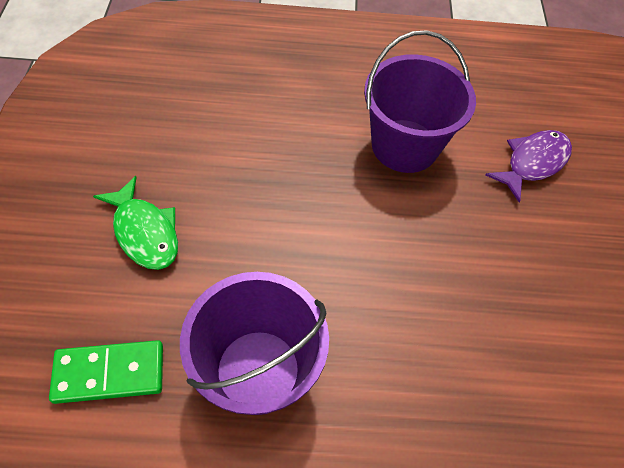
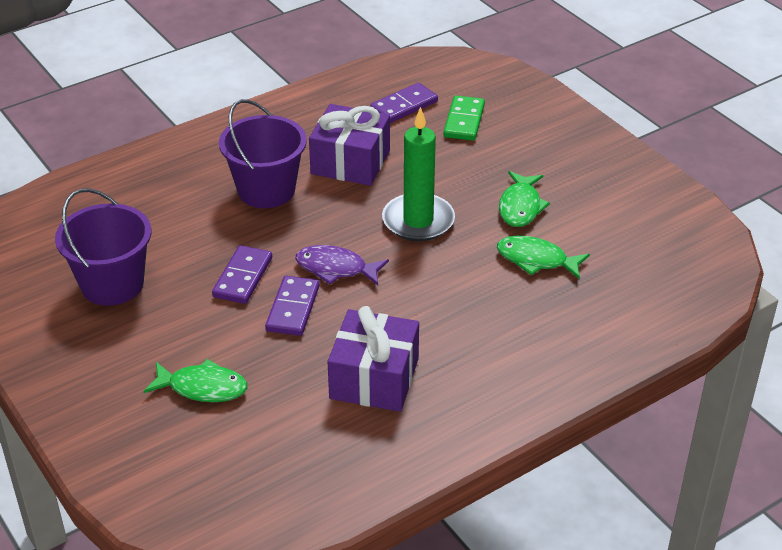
green candle: none = 0 -> [382,107,455,241] = 1
green fish: [93,176,178,270] = 1 -> [143,359,247,402] [497,236,590,279] [499,171,550,227] = 3
purple domino: none = 0 -> [212,245,272,304] [265,276,320,336] [370,83,438,123] = 3
purple gift: none = 0 -> [309,104,390,186] [328,306,419,412] = 2

